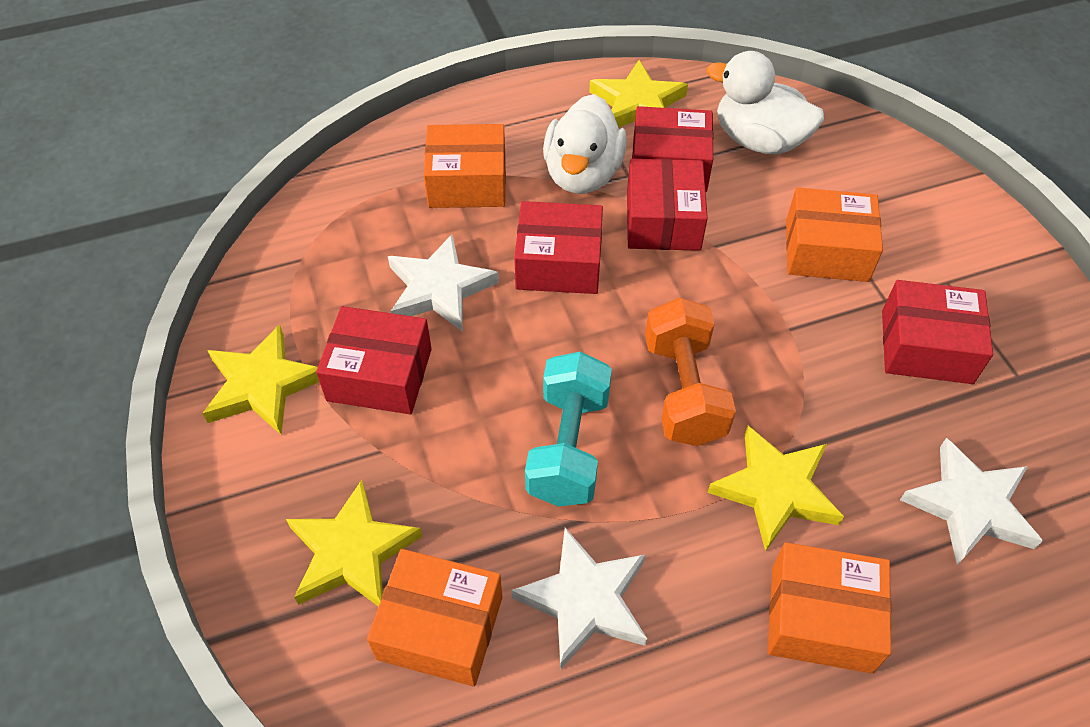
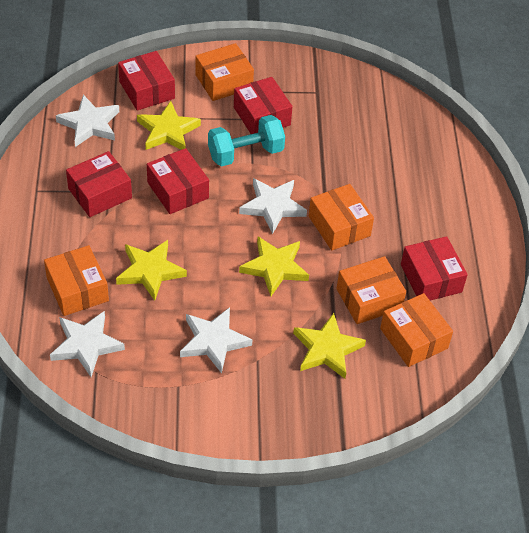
orange box: [367,549,502,687] [424,124,506,208] [768,542,891,674] [786,187,883,282] = 4 -> [44,245,109,316] [195,43,254,101] [309,184,374,250] [336,256,406,324] [380,293,453,367] = 5
orange dumbbell: [645,298,736,446] = 1 -> none = 0
white duck: [543,94,627,194] [706,51,824,155] = 2 -> none = 0
white star: [388,234,499,332] [511,528,647,670] [900,438,1043,565] = 3 -> [50,311,125,377] [56,95,119,147] [180,307,253,373] [239,178,307,234] = 4

